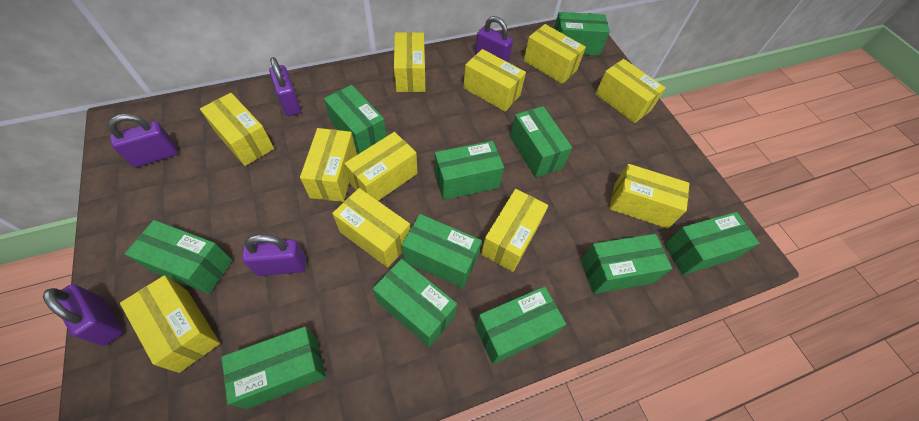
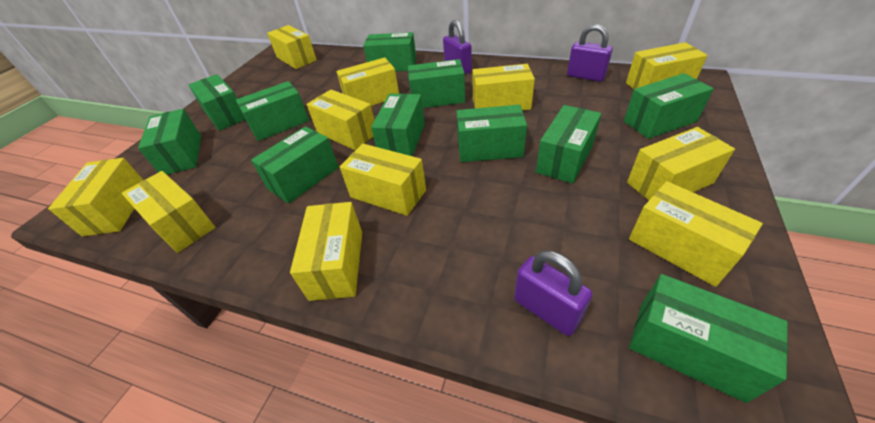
purple padlock: [43,284,123,346] [108,114,178,167] [242,234,306,276] [269,57,301,116] [475,16,513,63] = 5 -> [443,20,472,74] [514,251,593,336] [567,24,613,82] = 3

